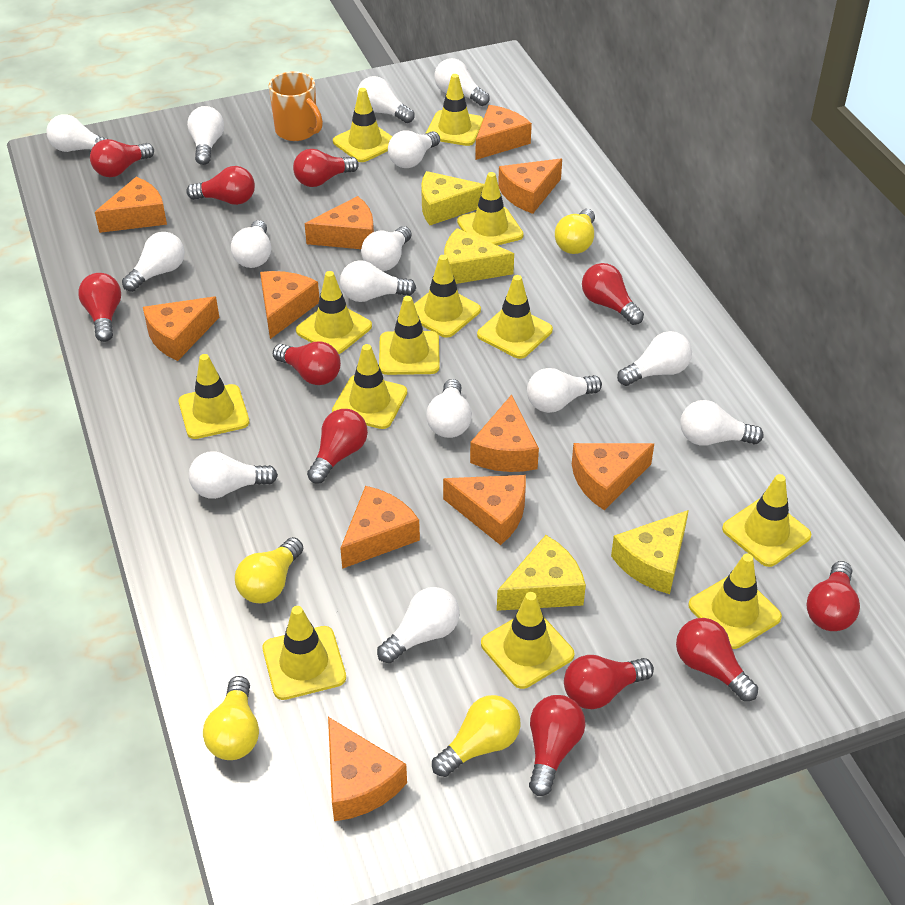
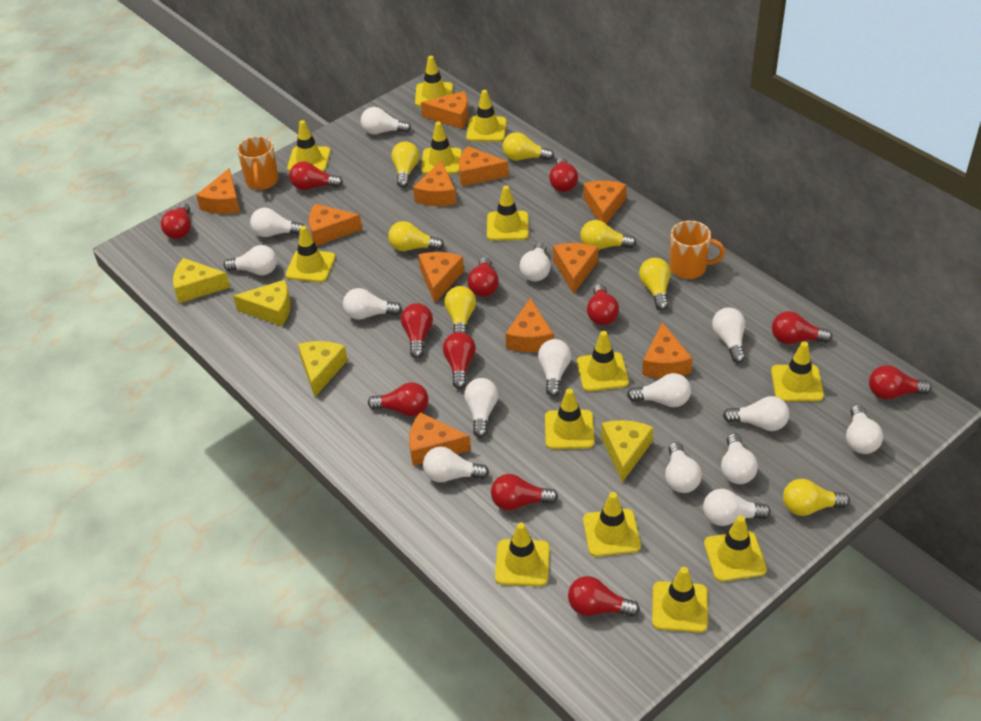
orange mug: [269,71,323,141] = 1 -> [237,136,279,190] [670,221,725,279] = 2
red light bulb: [78,273,121,342] [90,139,154,177] [186,166,255,205] [273,341,341,385] [293,149,359,187] [307,409,368,484] [529,695,585,796] [564,655,654,709] [582,263,644,325] [676,618,758,701] [806,561,860,631] = 11 -> [161,203,191,239] [289,161,343,190] [368,382,428,416] [401,303,433,358] [443,332,476,389] [467,257,499,297] [491,474,558,511] [549,157,578,192] [568,576,640,617] [587,284,619,325] [772,311,832,344] [869,365,932,400] = 12
yellow light bulb: [203,676,259,760] [235,537,304,603] [432,695,520,777] [555,209,595,254] = 4 -> [388,221,444,251] [391,142,419,188] [444,286,476,333] [502,132,554,161] [580,220,636,250] [639,258,671,311] [783,479,850,516] = 7

